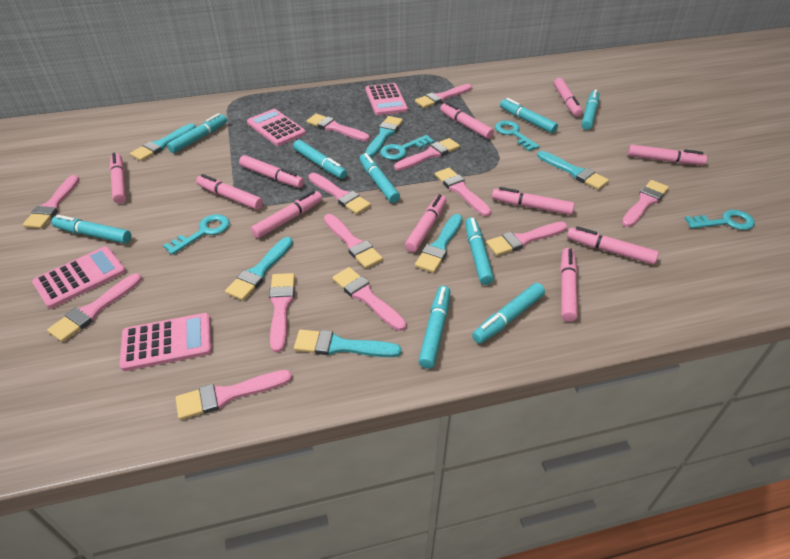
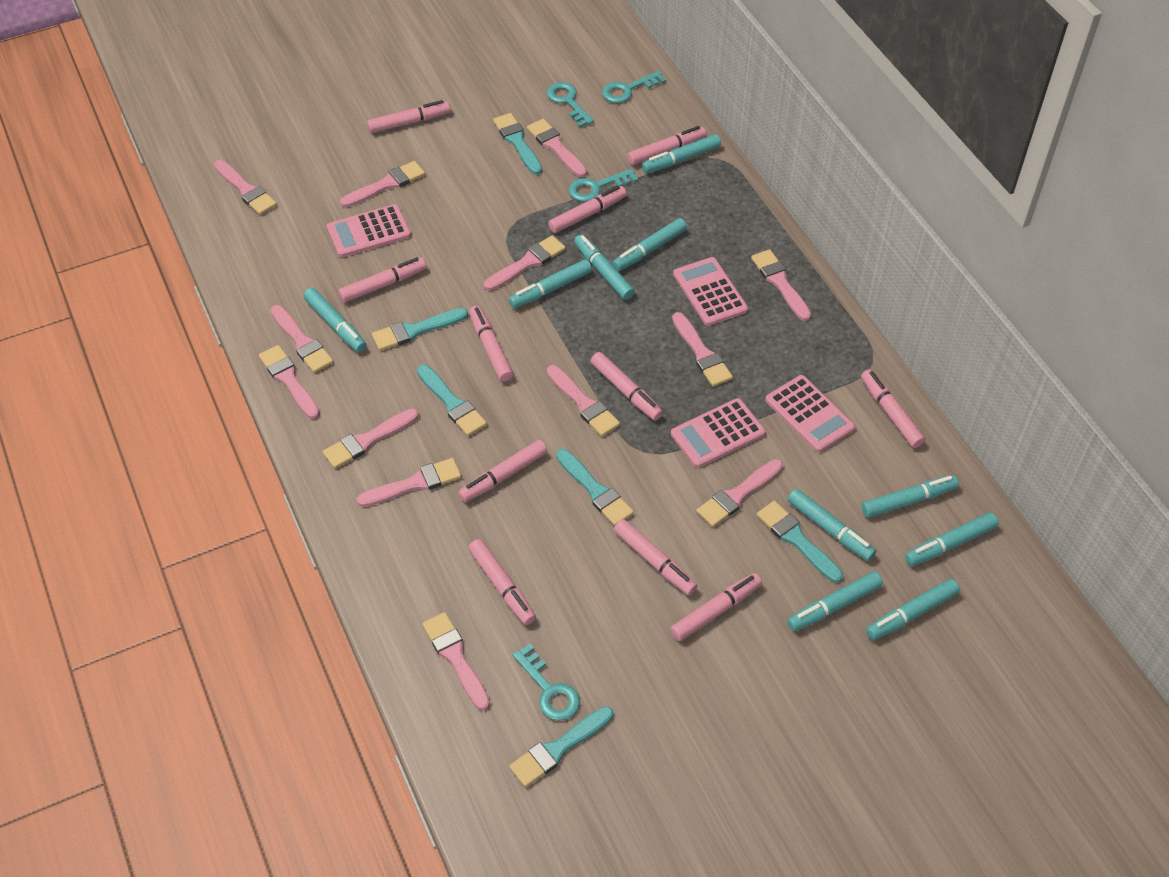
turquoise marker: [51,215,131,244] [167,113,227,153] [293,140,347,179] [359,153,400,203] [418,286,450,369] [465,217,494,285] [472,283,545,344] [500,98,558,133] [581,90,599,130] = 9 -> [303,288,367,352] [509,259,592,308] [574,235,635,300] [612,218,687,271] [642,134,721,173] [787,489,876,561] [787,572,883,631] [862,475,959,518] [866,579,960,640] [905,512,999,566] = 10

